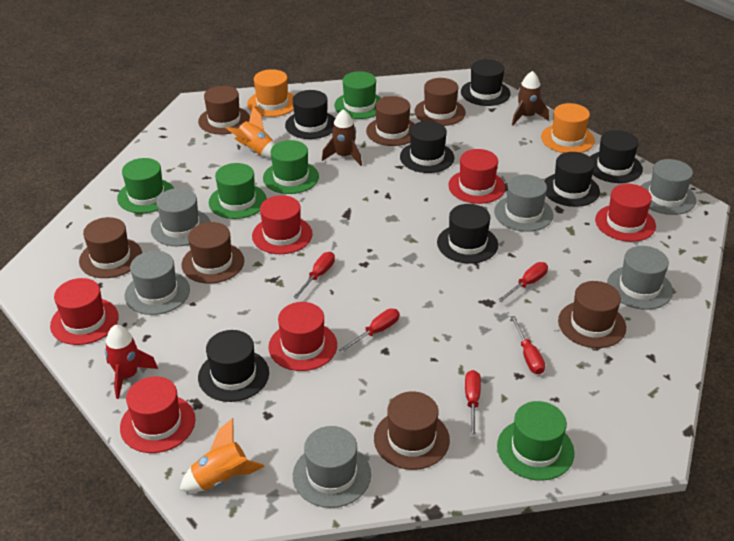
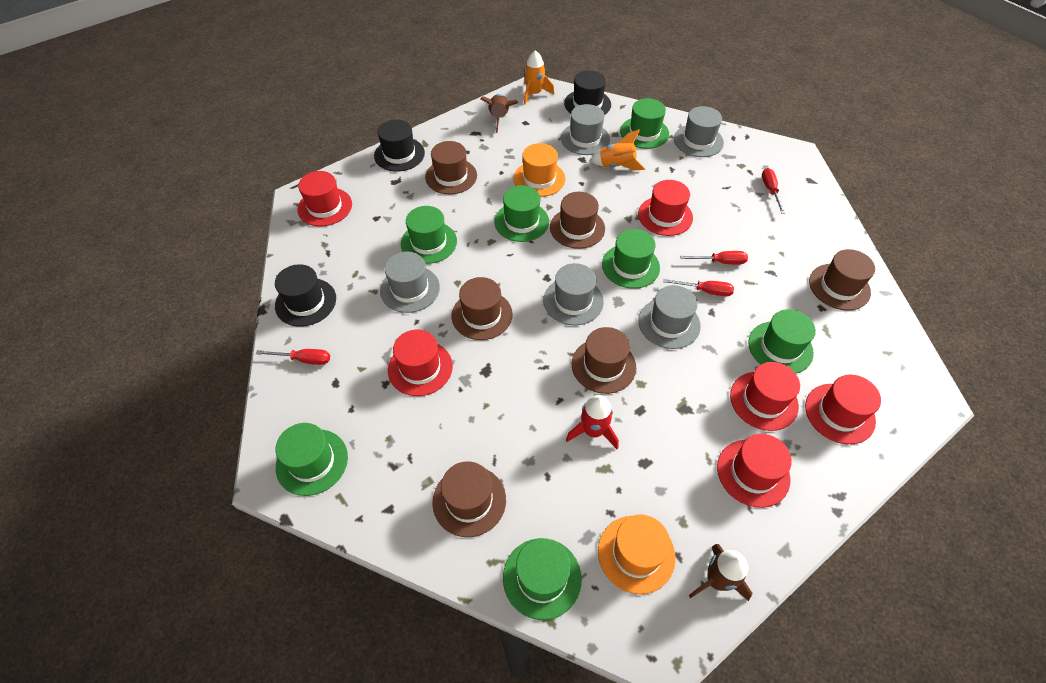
black hat: [198,330,269,402] [285,90,335,139] [400,121,455,173] [437,204,498,264] [461,59,511,106] [544,152,600,207] [590,130,643,183] = 7 -> [275,264,336,327] [374,120,425,171] [564,70,611,115] = 3
brown hat: [79,217,142,278] [181,222,244,284] [198,86,250,135] [366,96,415,146] [374,391,450,470] [414,78,466,126] [558,281,626,348] = 7 -> [425,141,477,194] [432,461,506,537] [451,277,513,340] [550,192,605,249] [572,327,636,394] [809,249,875,311] = 6
green hat: [117,158,174,213] [209,163,267,219] [263,140,319,194] [334,71,381,119] [497,401,575,481] = 5 -> [276,423,348,496] [401,206,457,264] [494,185,549,242] [503,538,582,620] [602,229,660,289] [620,98,669,149] [748,309,816,373] = 7
grey hat: [125,251,190,315] [151,188,211,246] [293,426,371,508] [494,175,553,232] [607,246,673,310] [641,159,696,215] = 6 -> [380,252,440,313] [543,263,604,325] [561,104,610,155] [638,285,701,349] [674,106,724,157] = 5
red screwdriver: [293,252,335,299] [339,309,399,352] [465,370,481,438] [498,262,548,302] [511,316,545,374] = 5 -> [256,349,330,365] [664,279,734,296] [680,251,748,264] [762,168,785,214] = 4

